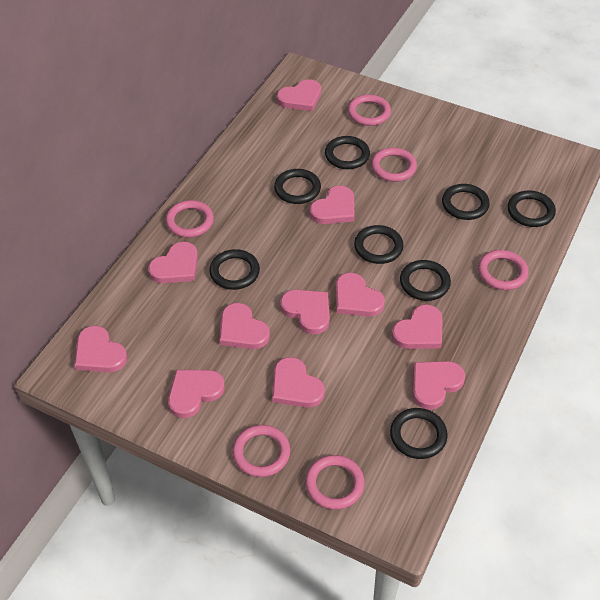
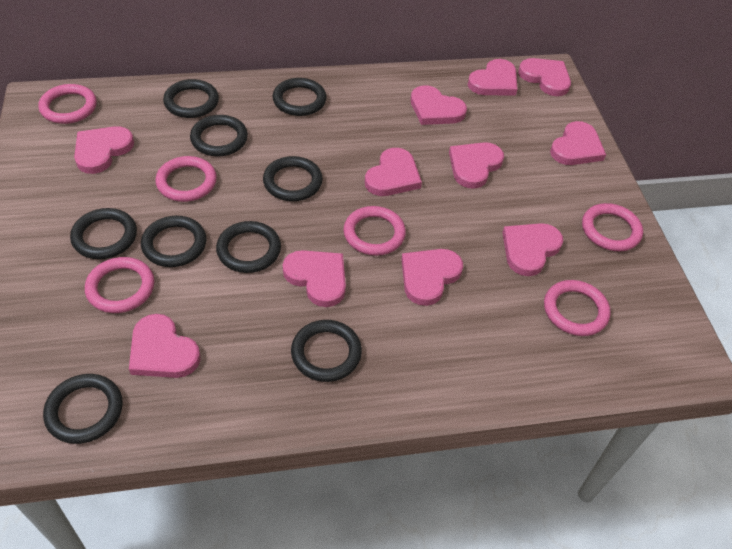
black ring: [209,249,260,290] [274,169,321,204] [325,136,370,169] [354,225,403,264] [390,408,448,459] [400,260,451,301] [442,184,490,220] [508,190,556,227] = 8 -> [43,374,123,444] [70,208,137,259] [141,216,207,267] [163,79,219,118] [190,115,248,156] [216,221,281,273] [263,156,323,201] [273,78,327,116] [291,320,362,382] = 9

